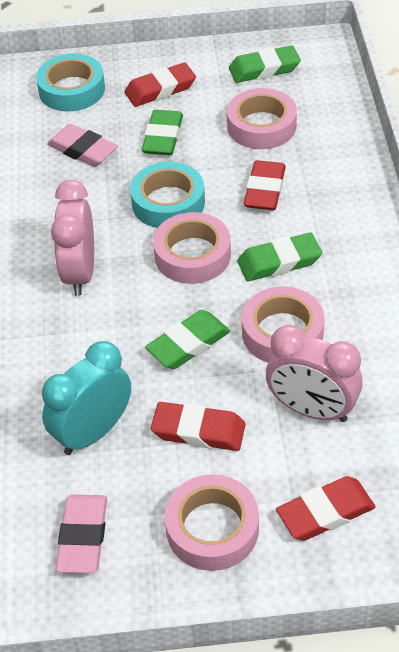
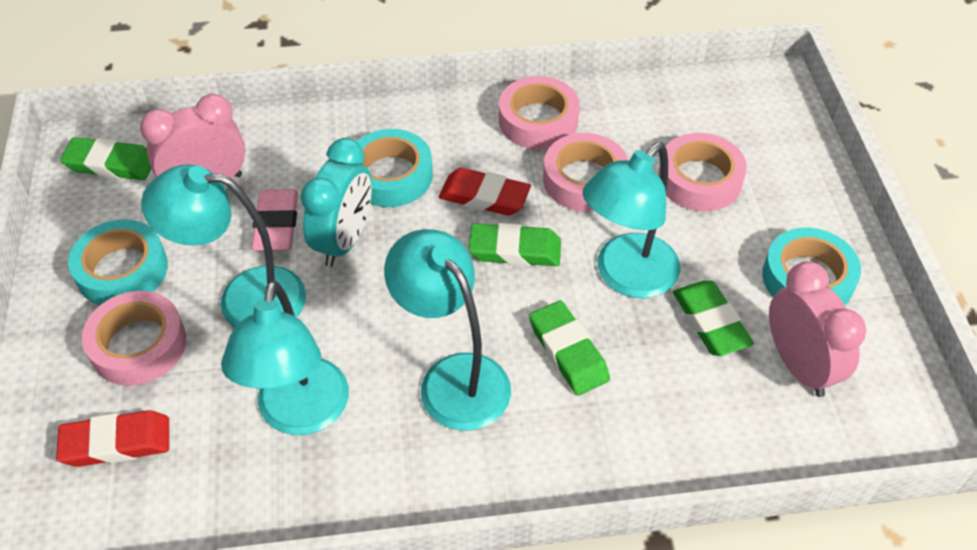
pink eraser: [47,124,118,167] [56,494,107,573] = 2 -> [251,189,298,251] = 1
red eraser: [125,62,196,107] [151,402,246,451] [243,160,286,210] [276,476,376,541] = 4 -> [56,410,169,467] [439,168,531,216] = 2
turquoise lamp: none = 0 -> [141,164,306,328] [221,280,349,435] [384,229,511,431] [582,142,680,298] = 4
turquoise tape: [36,54,105,111] [130,162,205,228] = 2 -> [68,220,168,305] [357,129,433,207] [762,228,861,305] = 3

